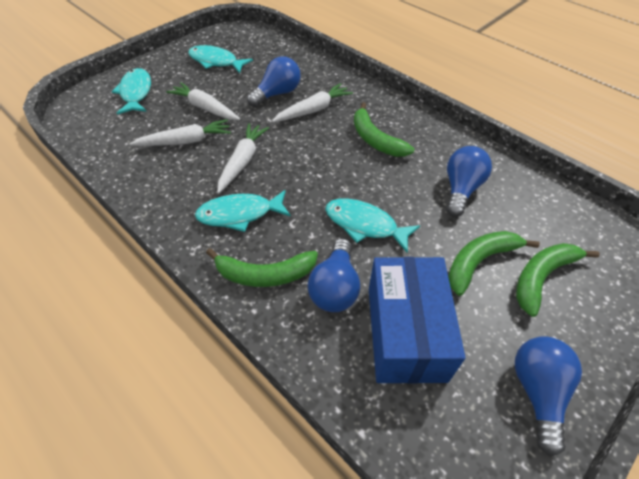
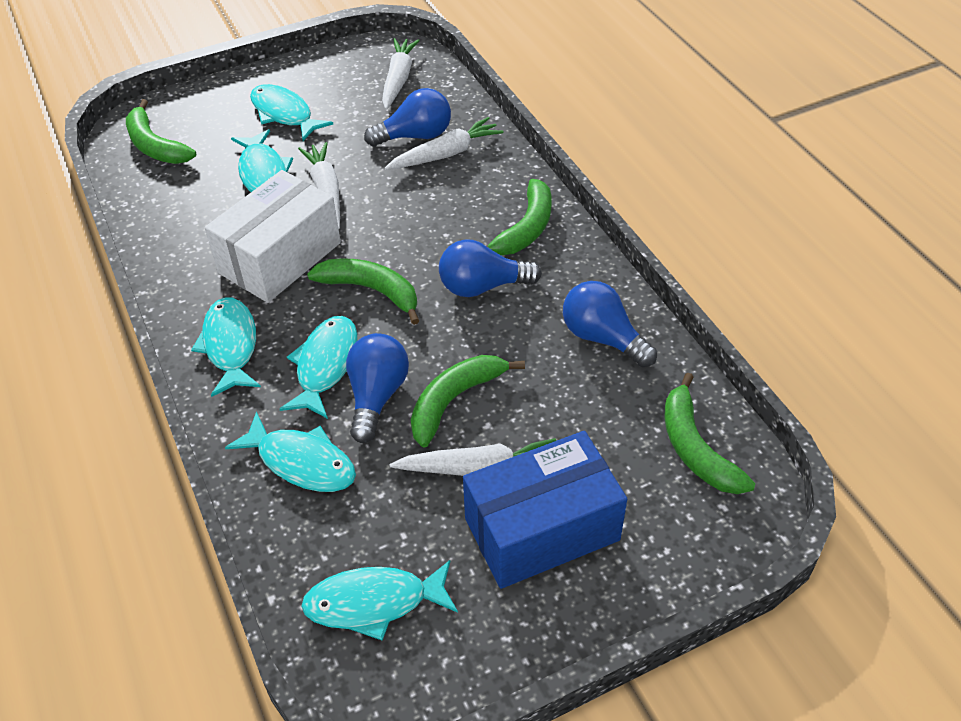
green banana: [206,248,318,287] [354,102,414,157] [448,231,540,296] [516,243,600,317] = 4 -> [126,99,196,164] [307,258,419,325] [411,355,525,448] [486,179,552,255] [665,373,756,494] = 5
turquoise fish: [112,68,151,115] [188,45,253,73] [195,190,291,232] [325,199,420,252] = 4 -> [191,297,261,397] [225,411,356,492] [231,129,293,192] [250,84,333,141] [280,316,358,419] [301,560,458,641] = 6
white box: none = 0 -> [205,170,341,303] = 1

